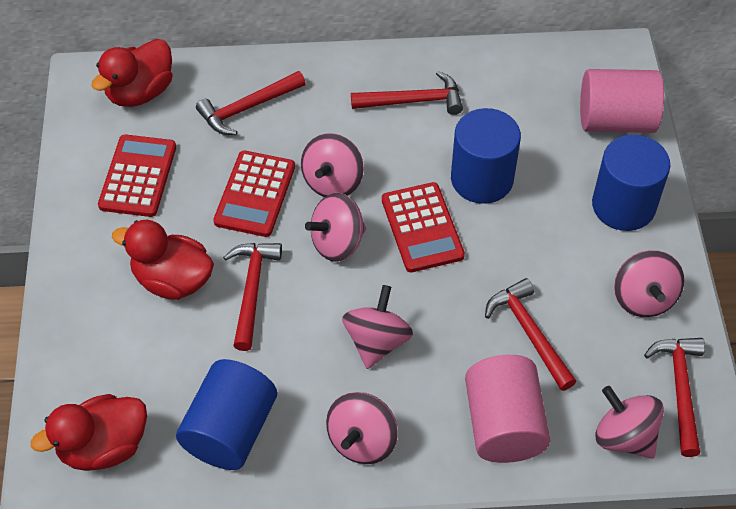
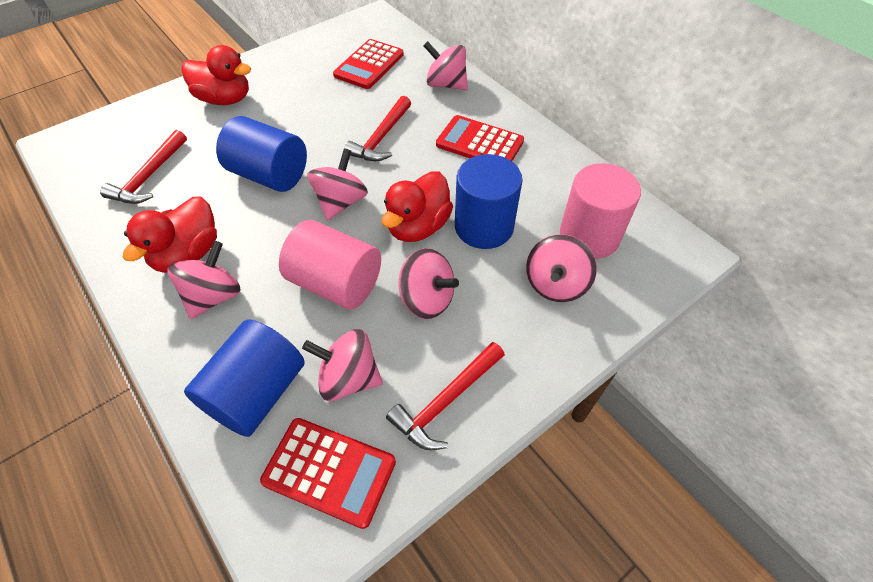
red hammer: [196,71,306,135] [223,243,282,351] [351,71,463,115] [485,278,576,391] [644,338,705,457] = 5 -> [100,130,187,204] [344,96,411,161] [386,342,505,450] = 3

